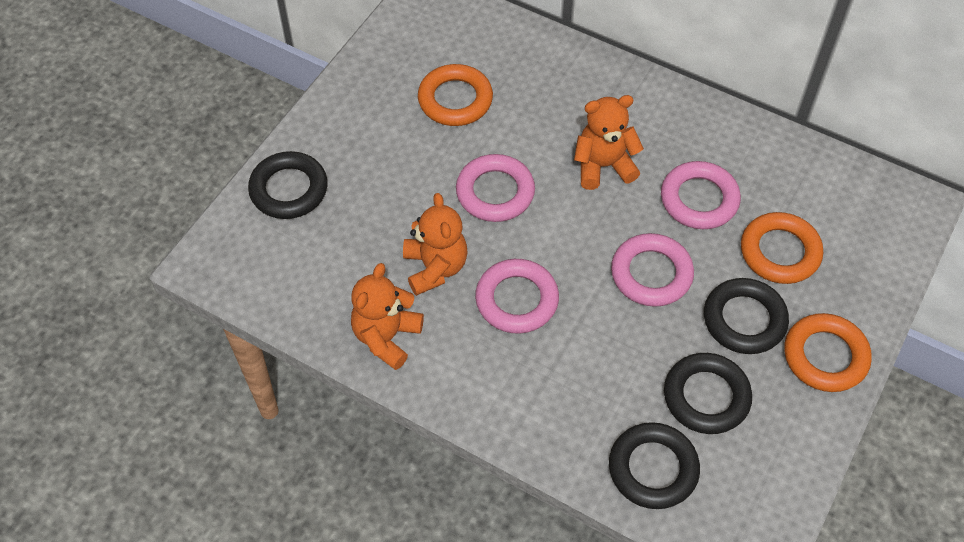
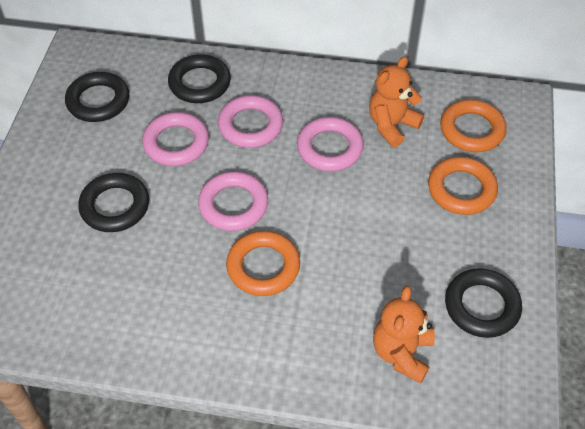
orange teddy bear: [351,263,424,370] [403,193,467,296] [574,95,644,190] = 3 -> [369,57,424,147] [373,286,435,383] = 2

